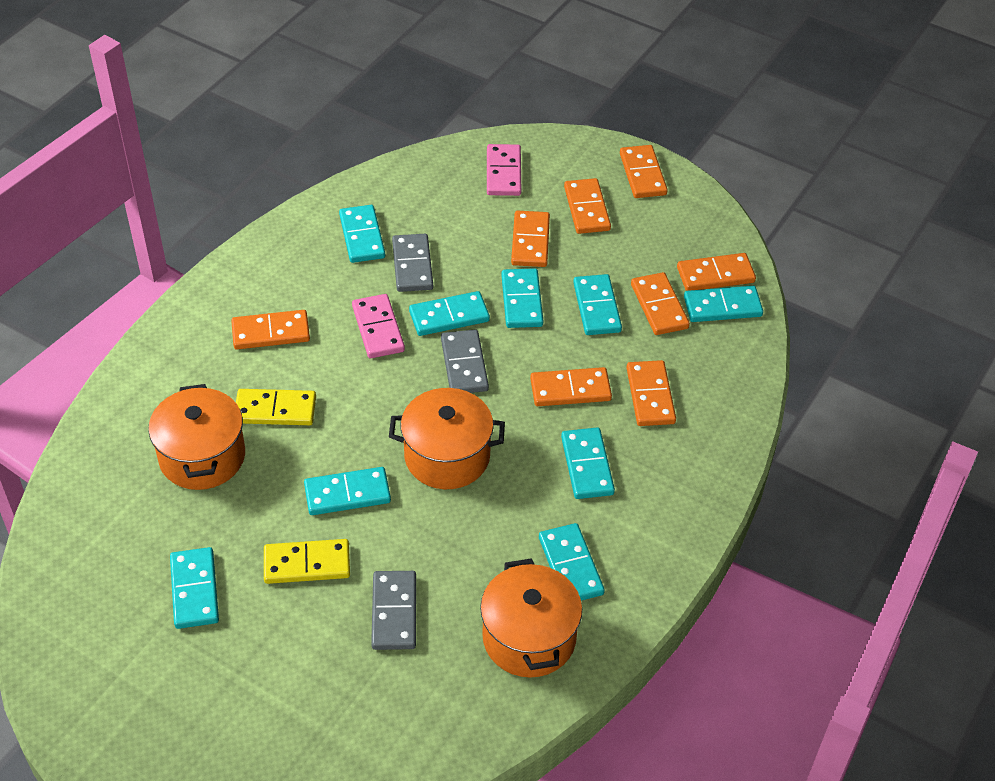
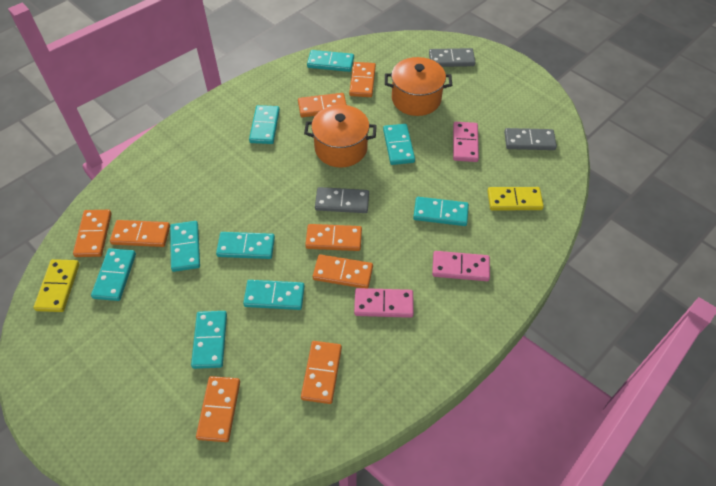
orange pot: [148,384,245,490] [389,388,505,489] [480,558,582,678] = 3 -> [304,105,377,167] [385,57,452,116] = 2
pink domino: [352,294,405,358] [487,144,521,196] = 2 -> [354,288,414,318] [432,251,490,281] [453,122,479,162] = 3

